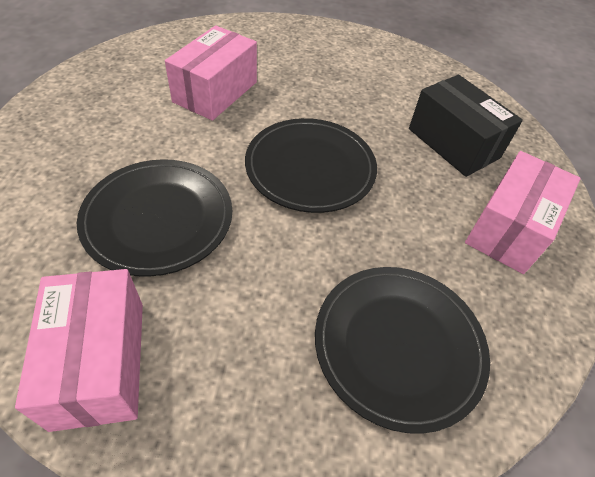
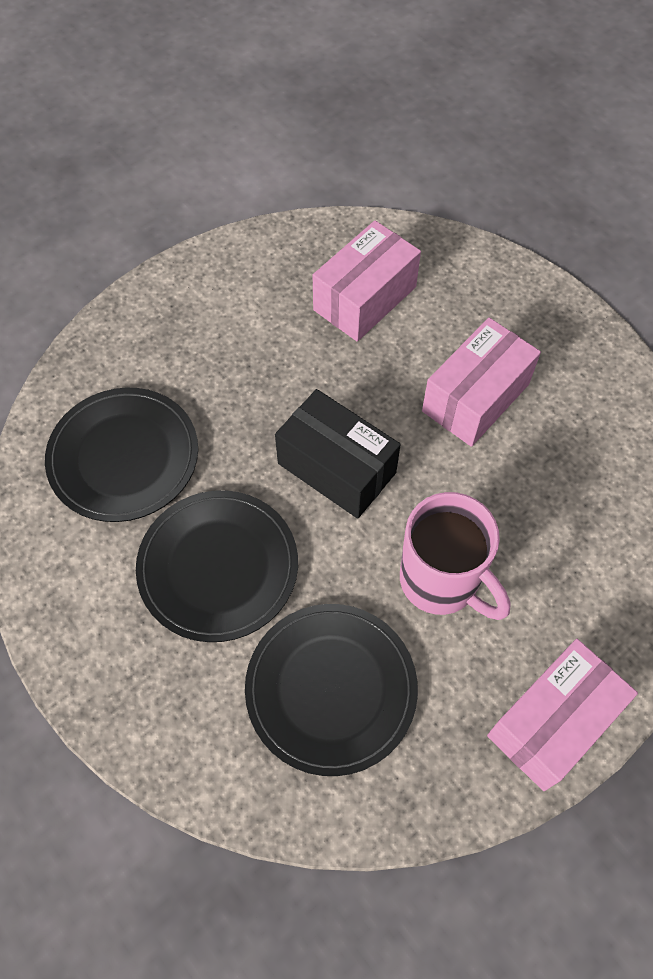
pink mug: none = 0 -> [400,492,511,620] = 1

